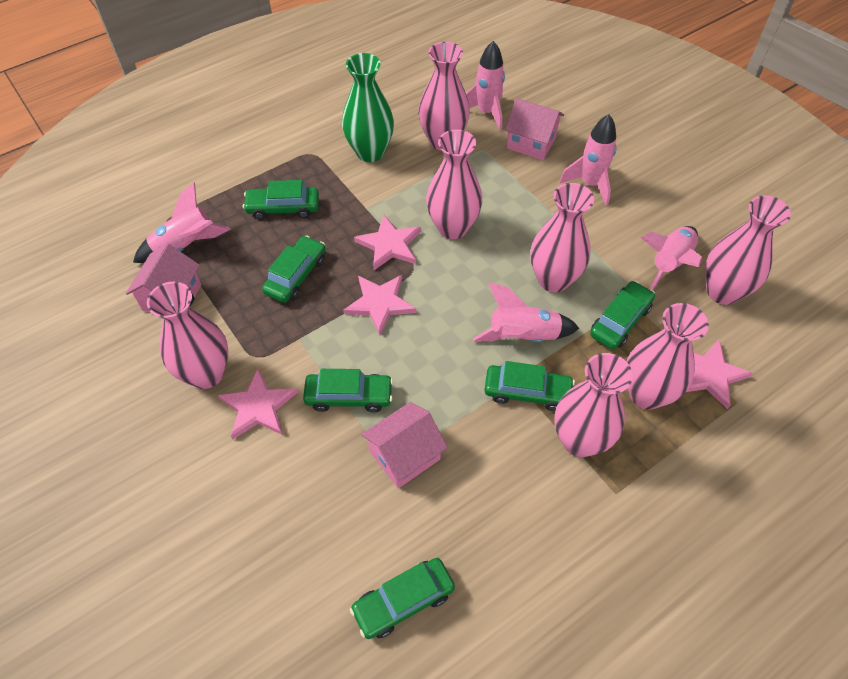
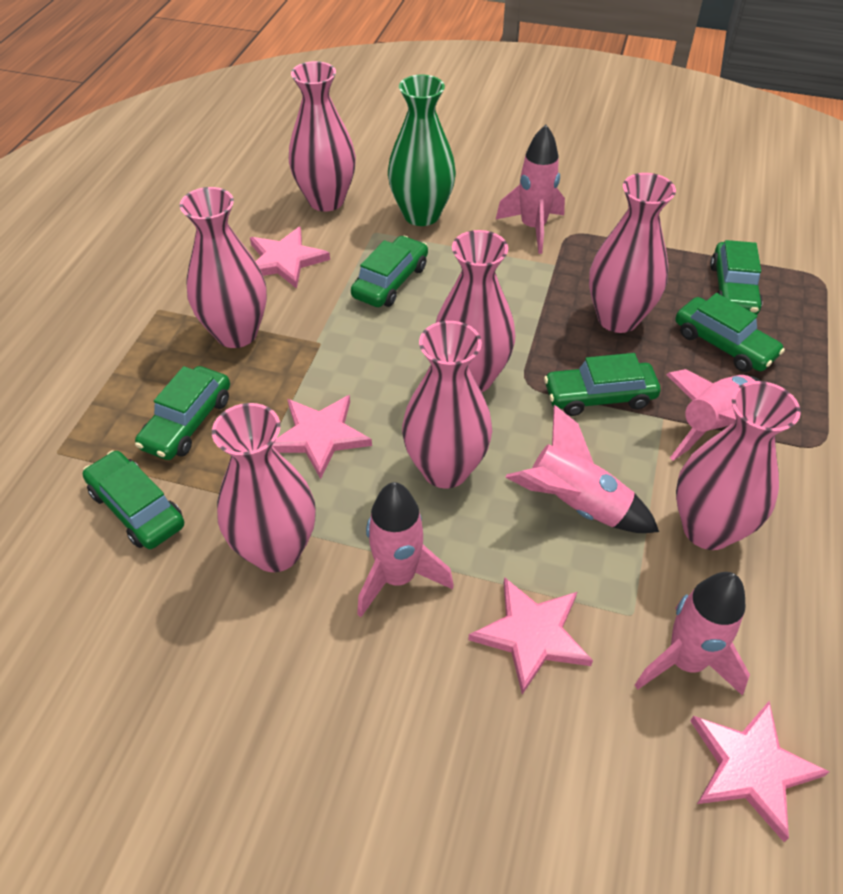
pink house: [126,243,201,313] [361,402,448,489] [505,98,564,160] = 3 -> none = 0

